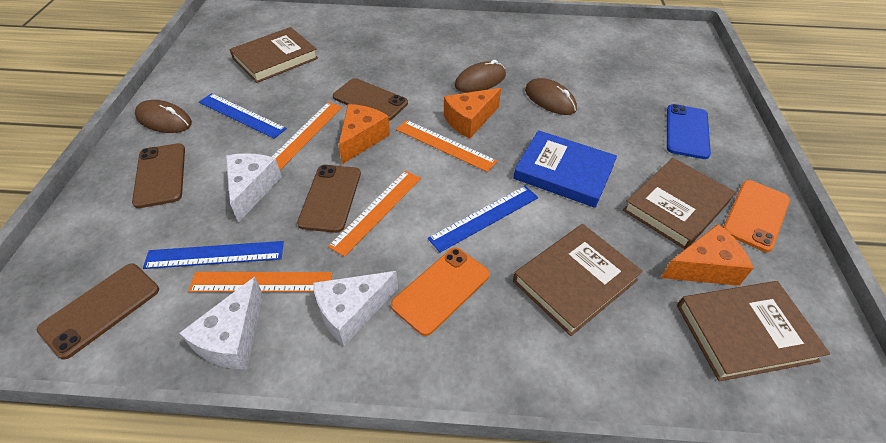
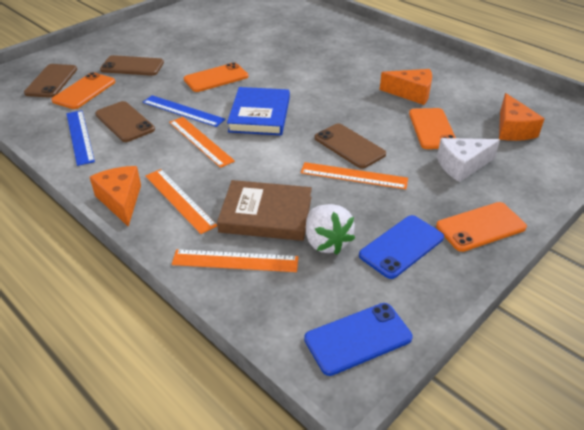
blue phone: [667,104,711,159] = 1 -> [304,303,413,376] [359,215,444,279] = 2
blue ruler: [143,241,284,269] [199,93,287,139] [428,186,538,253] = 3 -> [66,110,95,166] [142,95,225,127] = 2
brown book: [229,27,318,83] [513,224,643,336] [623,158,735,249] [677,281,830,381] = 4 -> [217,180,312,241] = 1
brown mouse: [135,100,192,133] [455,60,506,92] [525,78,577,115] = 3 -> none = 0
orange phone: [391,248,490,336] [723,180,790,252] = 2 -> [51,72,115,109] [184,62,248,92] [409,108,456,149] [436,202,527,252] = 4
white cheese: [180,277,263,369] [226,153,282,222] [313,271,398,346] = 3 -> [437,138,500,182] = 1
white strawberry: none = 0 -> [306,204,355,255] = 1

